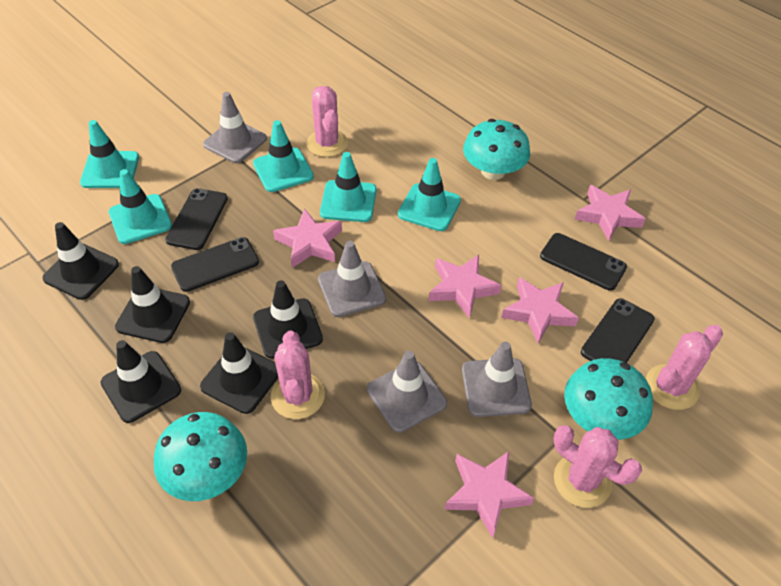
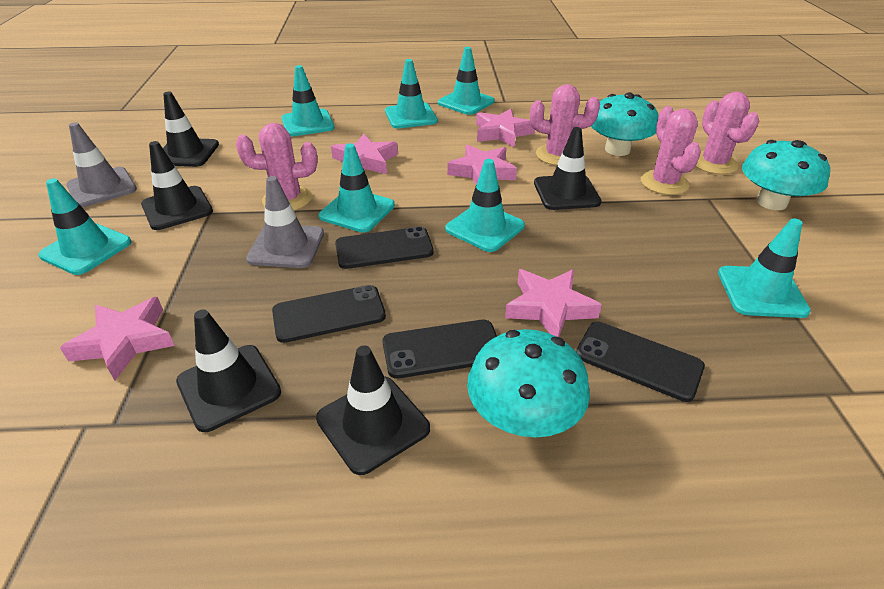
grey traffic cone: [203,92,267,163] [318,241,386,317] [367,351,447,433] [462,342,532,417] = 4 -> [66,122,137,208] [246,176,324,268] = 2
turquoise traffic cone: [80,120,139,188] [109,169,172,244] [253,120,314,192] [320,152,376,222] [398,158,461,231] = 5 -> [38,178,131,275] [282,65,335,136] [319,143,395,233] [385,59,438,129] [438,47,495,115] [445,159,525,252] [718,218,811,318] = 7

